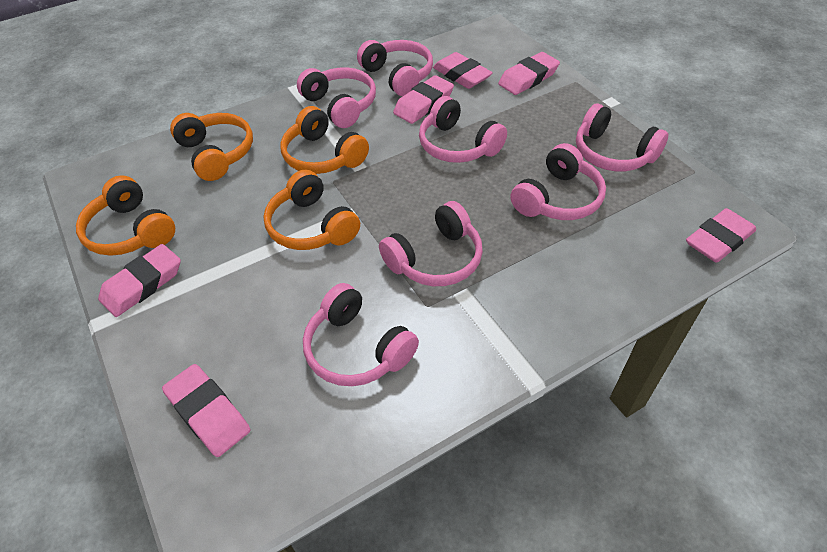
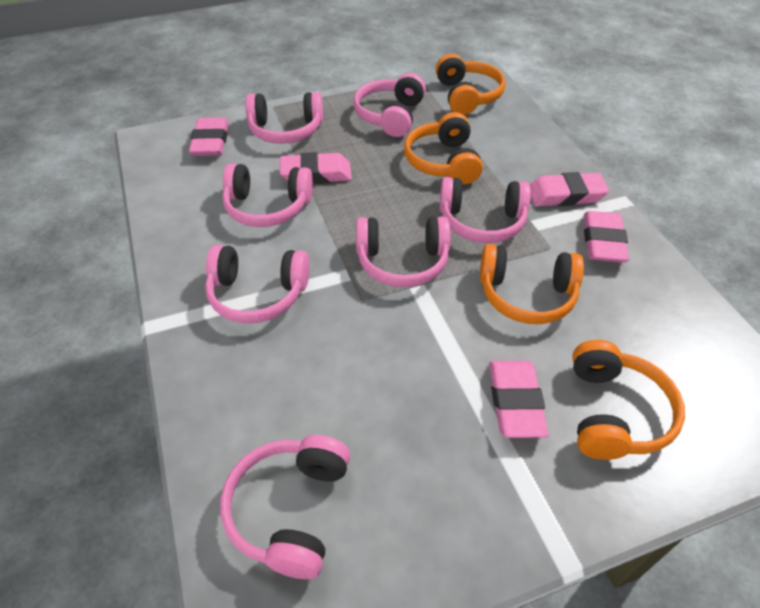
pink eraser: [98,244,181,317] [162,364,250,457] [393,75,454,124] [433,52,493,89] [498,52,560,95] [686,208,756,263] = 6 -> [189,118,229,156] [280,152,352,184] [489,361,549,438] [530,172,609,206] [584,211,629,263] = 5

